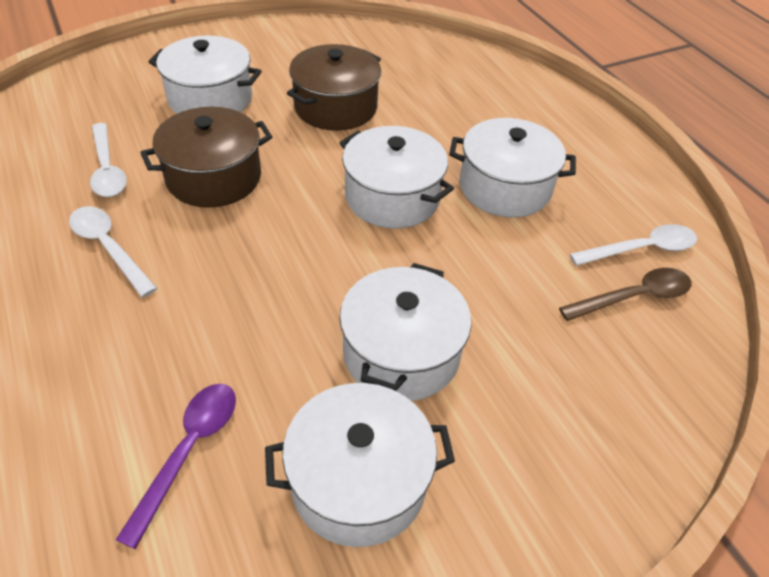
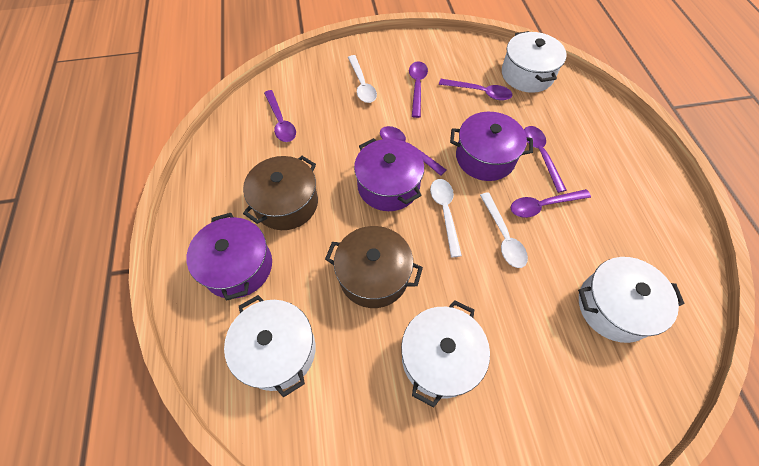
brown spoon: [559,268,692,321] = 1 -> none = 0
purple pot: none = 0 -> [186,213,272,301] [354,138,424,211] [450,112,533,181] = 3
purple spoon: [116,384,236,549] = 1 -> [264,90,296,142] [380,126,446,176] [409,61,428,118] [439,79,512,101] [511,189,591,218] [524,126,567,193] = 6
white pot: [149,36,262,114] [265,383,455,547] [339,126,454,229] [340,263,471,401] [449,118,576,218] = 5 -> [224,295,315,397] [401,300,490,408] [502,31,567,93] [578,257,685,343] = 4

